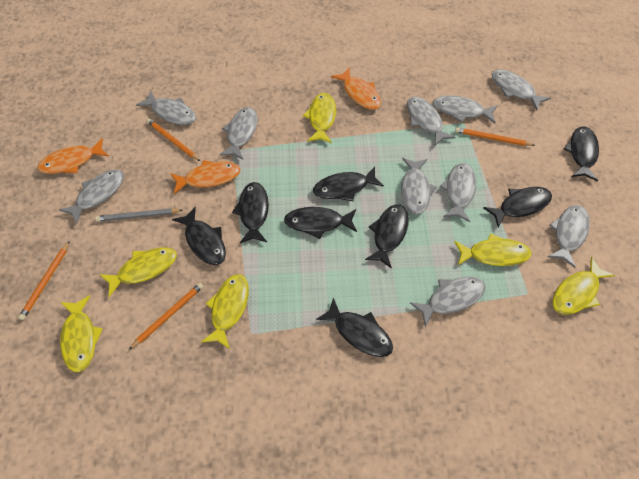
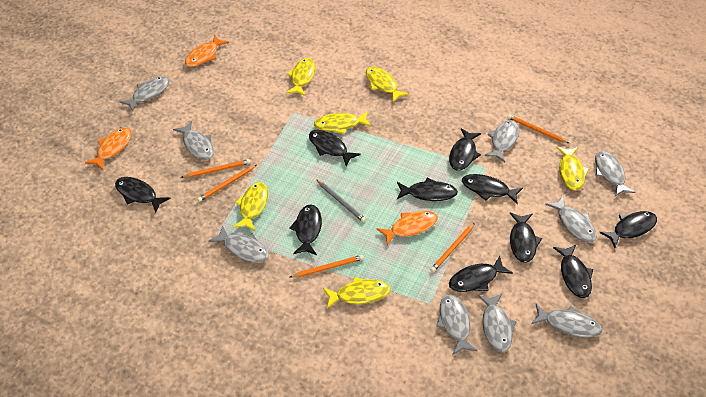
black fish: [172,207,226,265] [232,182,269,243] [284,207,357,239] [313,167,384,201] [316,298,393,357] [365,204,409,269] [483,187,552,227] [564,126,599,181] = 8 -> [115,177,171,213] [289,204,322,255] [309,130,361,166] [397,178,458,201] [449,128,481,171] [449,256,513,292] [462,174,523,204] [510,212,542,263] [553,245,593,298] [599,211,657,248] = 10
grey fish: [59,169,124,224] [136,91,196,125] [219,107,258,160] [401,158,437,215] [407,97,456,146] [410,277,486,327] [433,96,498,123] [440,163,476,222] [492,69,551,110] [548,205,590,268] = 10 -> [120,76,169,111] [173,121,214,160] [209,226,269,263] [436,295,478,355] [478,294,517,352] [484,120,519,162] [531,304,602,338] [545,196,597,243] [595,151,635,197] = 9
orange pencil: [18,241,70,320] [129,283,204,350] [147,119,200,161] [455,127,534,146] = 4 -> [180,159,251,178] [197,165,256,202] [290,255,364,278] [430,223,475,272] [507,114,569,143] = 5

